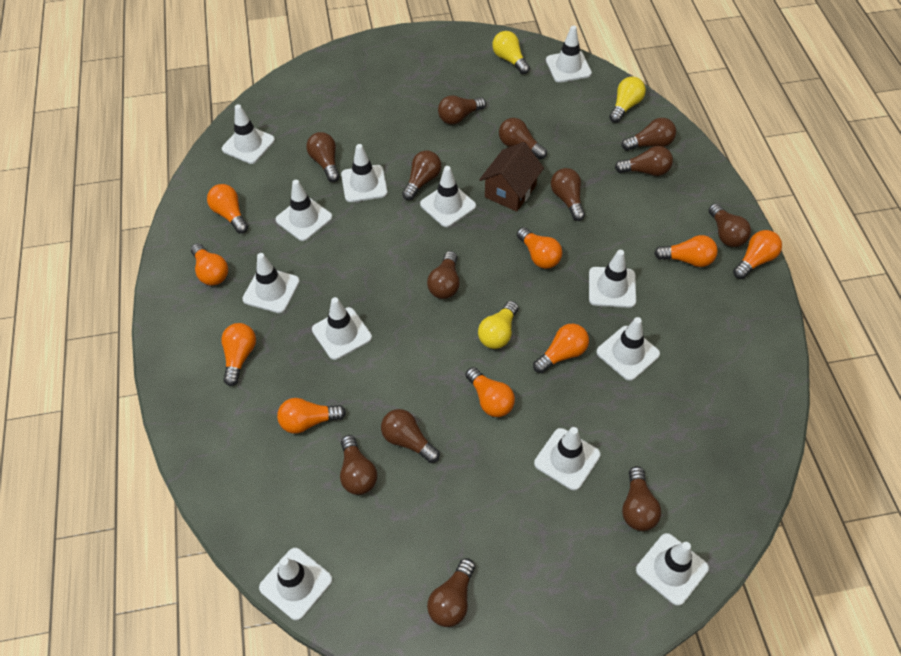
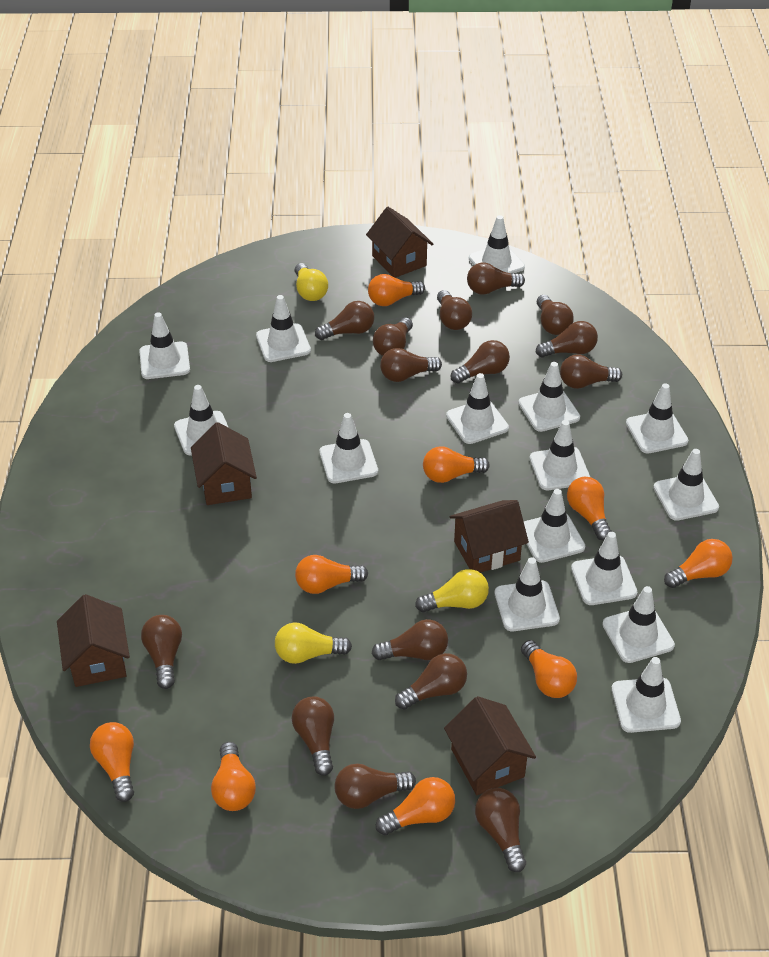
brown house: [479,142,544,212] = 1 -> [57,594,130,687] [191,422,257,505] [366,207,433,278] [444,696,536,795] [449,500,529,573] = 5
brown light bulb: [306,132,340,182] [340,435,377,495] [381,409,440,463] [402,151,441,200] [427,251,460,299] [427,558,475,627] [438,95,486,125] [499,118,547,159] [551,168,585,221] [615,146,673,176] [622,118,676,151] [622,466,661,531] [709,203,751,247] = 13 -> [141,615,182,689] [292,696,334,776] [315,301,374,340] [334,764,416,809] [372,619,448,660] [373,317,413,356] [380,348,442,382] [395,653,467,709] [437,290,472,330] [451,340,510,384] [467,263,525,295] [475,788,526,872] [536,321,598,358] [537,295,574,335] [560,354,622,389] = 15
white traffic cone: [222,104,275,164] [242,253,300,313] [259,548,332,621] [276,180,333,241] [312,297,372,360] [341,144,388,202] [420,166,476,227] [534,427,601,491] [546,25,592,83] [589,250,636,308] [596,317,660,381] [636,533,709,606] = 12 -> [139,312,190,379] [174,385,229,456] [256,295,311,362] [320,413,378,484] [446,373,509,444] [469,215,525,274] [495,557,560,631] [518,362,580,432] [524,489,585,563] [530,420,590,490] [571,532,637,605] [602,586,675,663] [611,657,681,733] [626,384,688,454] [653,449,719,521] = 15

